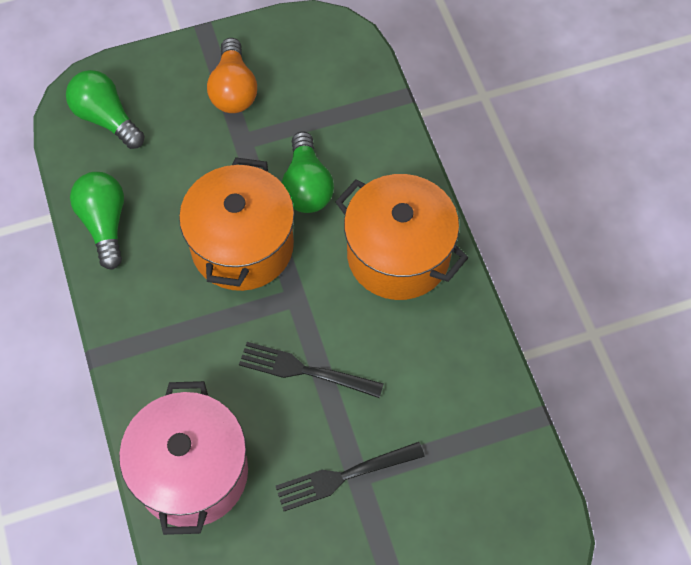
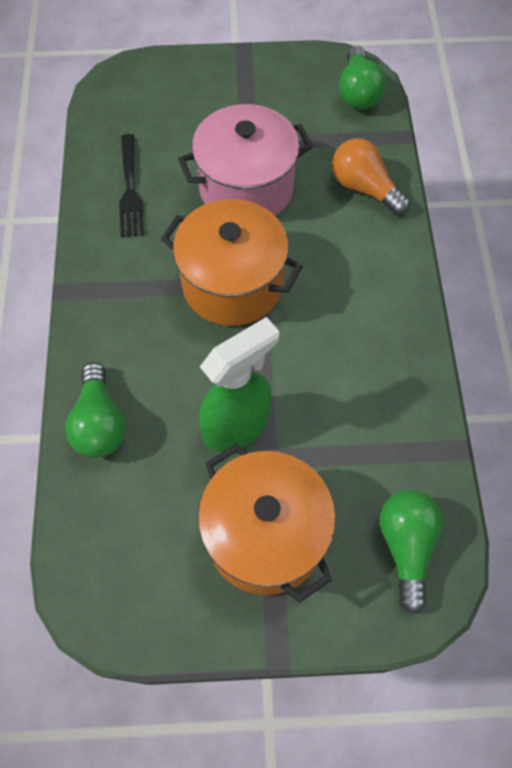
black fork: [239,342,383,398] [276,442,425,511] = 2 -> [119,134,144,237] = 1
green spray bottle: none = 0 -> [199,317,279,452] = 1

